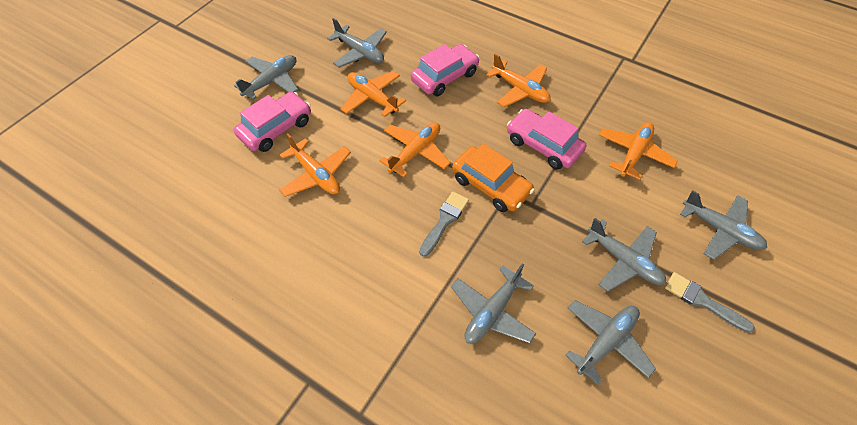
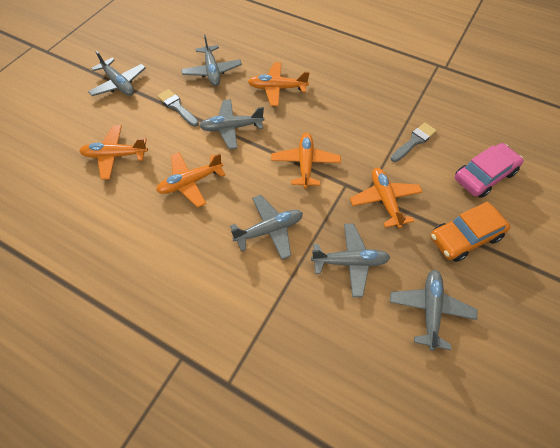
pink car: [234,92,311,152] [411,44,480,96] [507,109,586,169] = 3 -> [455,143,524,198] = 1

